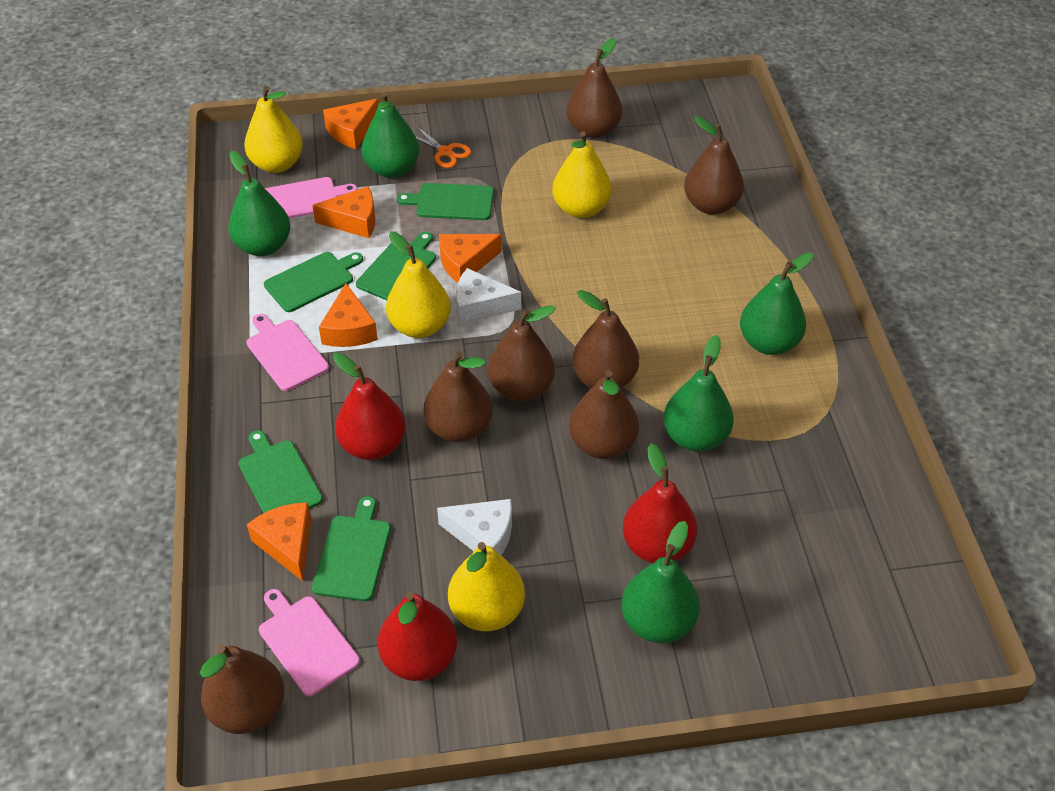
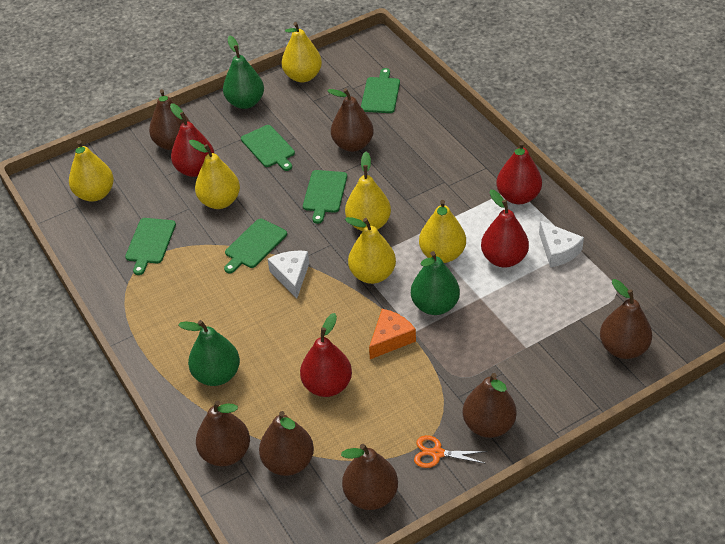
green pear: [228,150,291,256] [362,92,419,178] [621,521,700,643] [663,335,734,452] [740,252,814,355] = 5 -> [178,320,240,386] [223,35,264,109] [411,251,460,315] = 3
orange cheese: [247,502,311,581] [312,186,375,238] [319,283,378,347] [323,99,379,149] [439,234,502,283] = 5 -> [369,309,416,359] = 1
pink cutting board: [246,314,329,391] [259,589,360,696] [265,177,357,219] = 3 -> none = 0
red pear: [333,353,406,460] [378,592,458,681] [623,444,697,563] = 3 -> [170,103,214,177] [300,313,352,397] [481,190,529,268] [496,141,542,204] = 4
yellow pear: [244,86,303,173] [386,232,451,338] [448,542,525,631] [552,131,612,218] = 4 -> [69,140,114,202] [189,140,240,209] [281,22,322,82] [345,152,391,231] [345,217,396,284] [419,200,466,263] = 6

